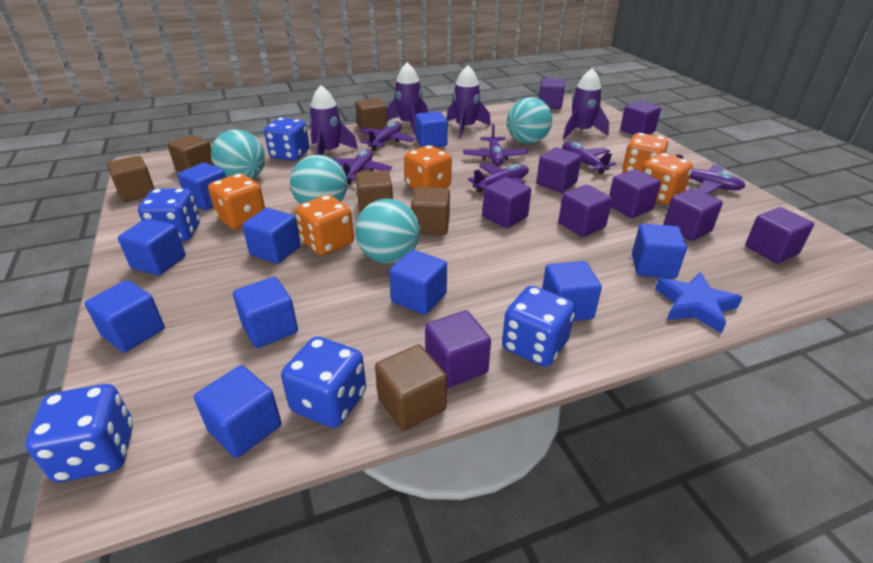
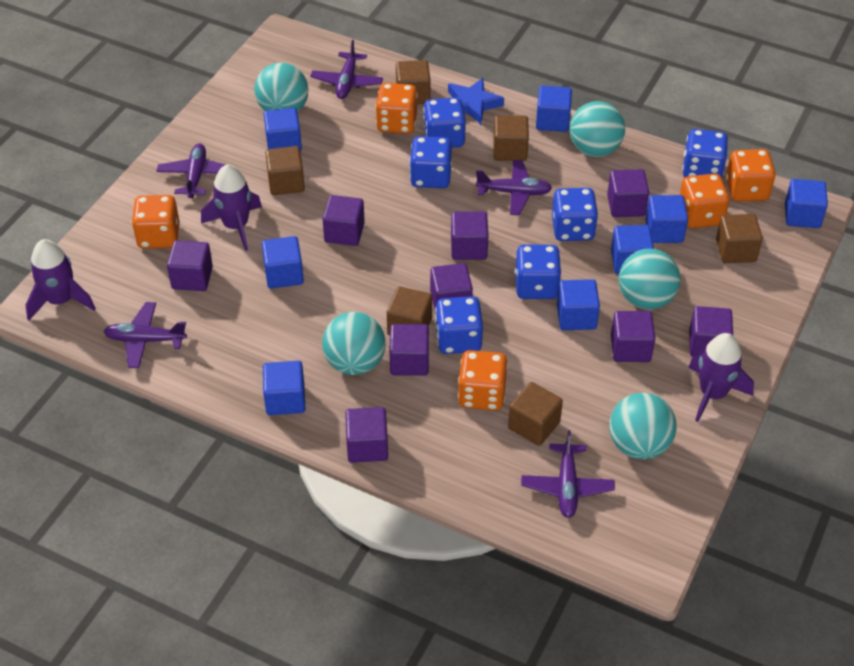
blue cube: [84,280,165,352] [118,218,186,276] [177,163,226,211] [194,365,281,458] [233,277,298,348] [242,208,301,264] [389,250,447,315] [415,111,448,147] [542,261,602,321] [632,224,687,279] = 10 -> [262,236,304,289] [263,361,305,415] [264,107,302,152] [536,86,572,132] [557,279,600,330] [611,225,654,274] [645,195,688,243] [785,179,828,228] = 8
blue dice: [25,384,133,482] [138,188,200,241] [264,118,310,161] [281,336,366,428] [502,286,575,367] = 5 -> [410,136,452,188] [423,97,466,148] [435,296,483,354] [515,245,561,299] [552,188,598,241] [682,129,728,178] = 6
purple plane: [334,149,392,185] [359,122,415,151] [463,124,528,166] [468,163,529,193] [562,142,616,174] [676,154,746,194] = 6 -> [104,302,187,368] [156,143,226,198] [310,40,383,99] [476,160,552,215] [521,430,615,518] = 5
purple rocket: [309,85,358,155] [387,62,428,134] [447,65,491,138] [563,68,609,139] = 4 -> [25,239,96,320] [201,164,262,251] [688,333,754,422] = 3
turquoise ball: [211,130,265,179] [290,155,347,204] [355,199,420,263] [507,97,552,144] = 4 -> [254,63,309,112] [322,312,386,375] [569,101,625,157] [609,393,676,459] [619,249,681,310] = 5

